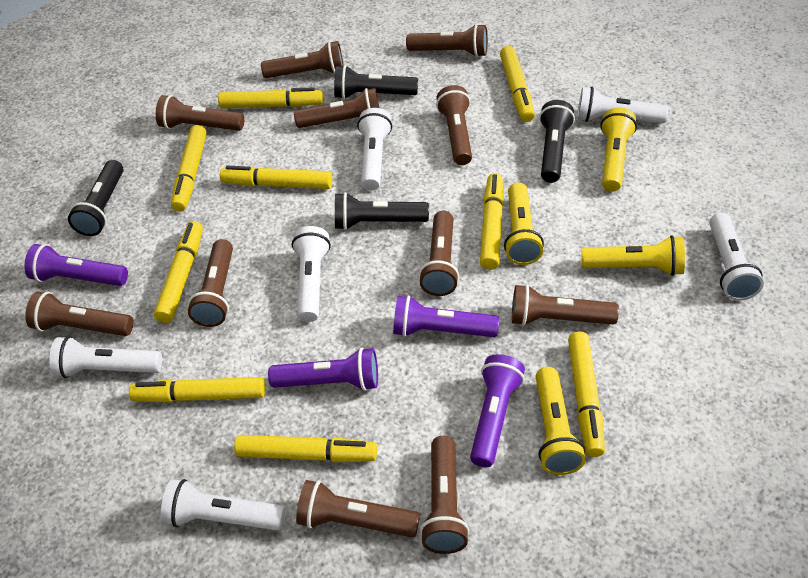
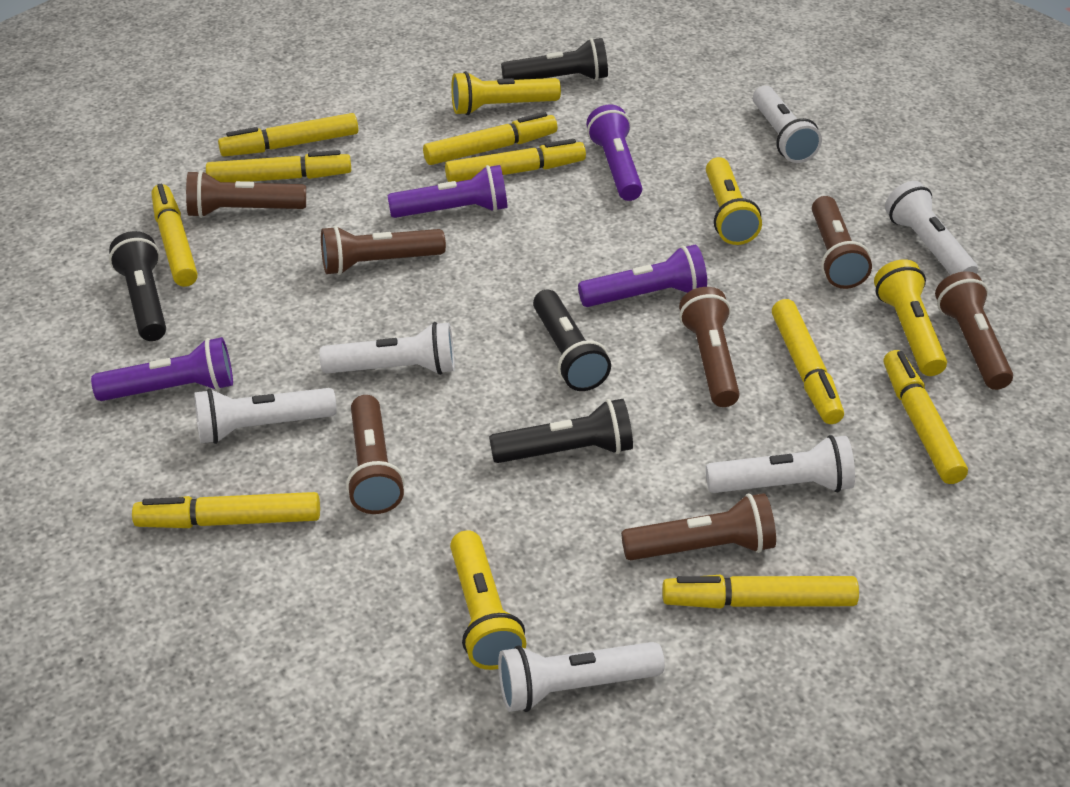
brown flashlight: [25,292,133,336] [156,95,244,131] [188,239,233,327] [261,41,344,78] [294,88,380,128] [296,480,420,537] [406,24,488,57] [419,211,459,296] [420,436,469,554] [436,85,472,165] [512,284,619,326] = 11 -> [186,170,306,218] [321,226,446,275] [346,395,405,514] [621,493,776,560] [679,287,740,407] [812,196,872,289] [935,271,1013,390] = 7

